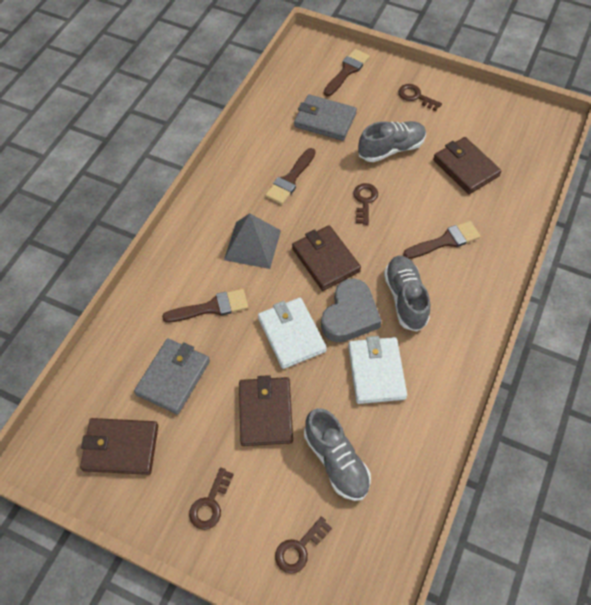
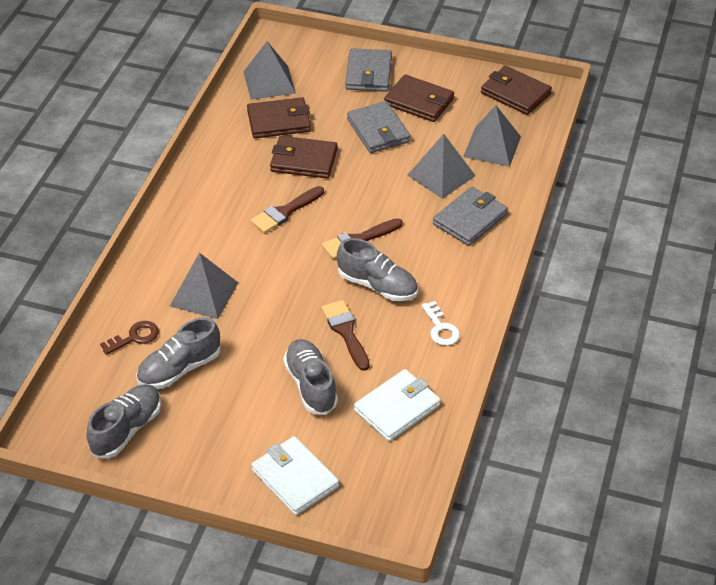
brown brush: [162,289,248,323] [265,148,316,204] [324,49,370,96] [403,221,480,259] = 4 -> [251,186,324,233] [322,218,403,259] [322,300,370,371] = 3
brown key: [189,467,234,530] [275,516,332,573] [354,183,378,225] [398,84,442,111] = 4 -> [100,321,159,355] = 1
grey heart: [321,278,381,343] = 1 -> none = 0
grey pyramid: [224,213,281,269] = 1 -> [170,253,238,319] [243,41,296,100] [408,134,476,199] [463,105,521,167] = 4
grey shoe: [304,408,371,501] [358,121,426,162] [384,255,430,332] = 3 -> [86,384,161,458] [136,317,221,389] [283,339,338,415] [337,238,418,301] = 4
grey wallet: [134,338,210,415] [294,94,357,141] = 2 -> [345,48,392,92] [347,101,411,153] [433,187,508,246] = 3
white key: none = 0 -> [422,301,460,346] = 1

